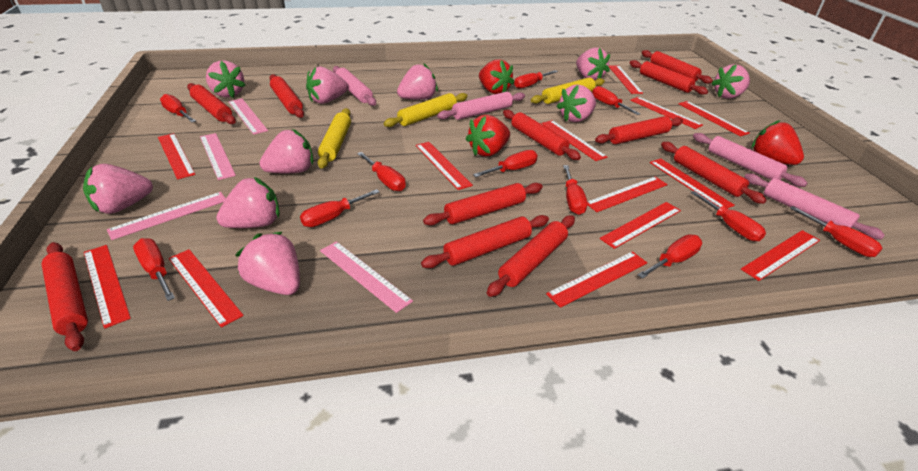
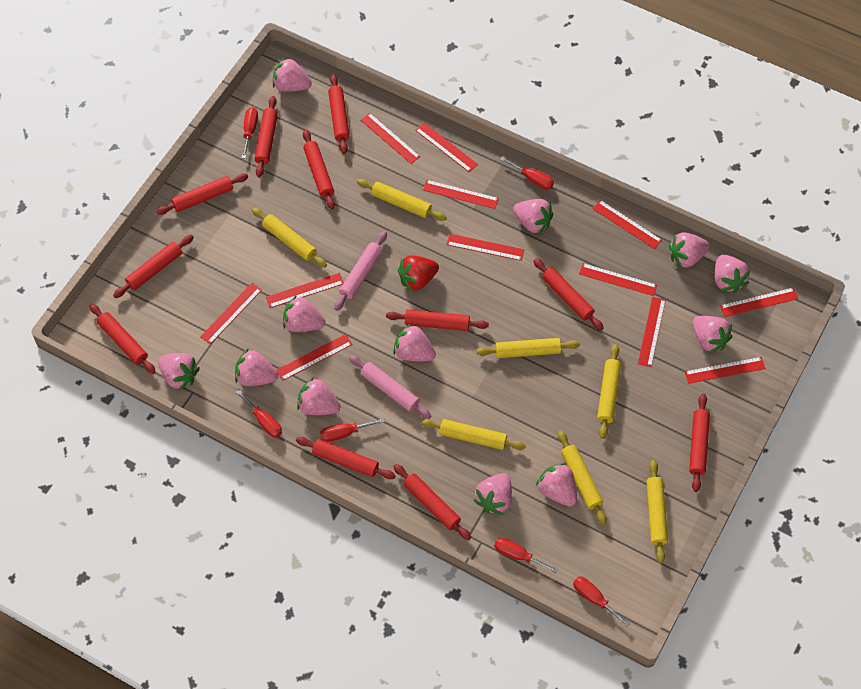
pink rolling pin: [333,66,376,106] [437,92,525,120] [693,133,807,187] [744,174,885,240] = 4 -> [334,231,387,311] [349,355,431,419] = 2
pink ruler: [107,192,226,240] [200,133,236,180] [229,98,268,135] [320,241,413,313] = 4 -> none = 0
pink strawberry: [83,164,153,214] [206,61,246,98] [216,177,280,228] [236,231,300,295] [260,129,313,173] [306,66,348,104] [397,64,438,100] [557,84,596,122] [576,48,610,81] [711,64,750,99] = 10 -> [158,353,200,391] [235,348,278,386] [273,57,312,92] [283,295,325,332] [297,377,341,415] [393,324,436,361] [474,473,512,515] [513,199,553,235] [536,463,577,507] [669,232,710,268] [693,316,732,353] [715,255,750,293] = 12
red ruler: [84,245,131,329] [158,133,195,180] [169,249,244,328] [416,142,473,190] [541,120,607,161] [546,251,647,308] [587,177,668,212] [600,202,681,249] [609,66,643,94] [630,97,703,129] [650,158,735,209] [678,101,750,137] [741,230,820,281] = 13 -> [200,283,262,344] [266,273,344,308] [276,334,352,381] [361,113,420,164] [415,122,478,172] [423,180,499,209] [447,234,524,261] [579,263,657,296] [592,200,662,249] [638,297,666,367] [685,357,765,384] [720,287,798,317] = 12
red screwdriver: [133,238,175,301] [160,94,196,122] [300,189,380,227] [357,152,406,191] [473,150,538,177] [514,70,558,89] [563,165,588,215] [592,86,640,115] [637,234,702,279] [691,191,766,241] [790,206,883,257] = 11 -> [236,390,282,438] [242,107,258,158] [320,418,385,442] [494,537,559,573] [500,156,554,190] [573,577,630,626] = 6
red strawberry: [466,115,510,157] [479,59,514,94] [751,120,804,165] = 3 -> [398,255,439,292] = 1
yellow rolling pin: [317,108,351,169] [384,93,468,127] [531,77,605,104] = 3 -> [252,208,327,268] [357,179,446,221] [421,419,526,450] [476,338,580,358] [558,430,607,525] [597,344,621,439] [646,460,668,563] = 7

